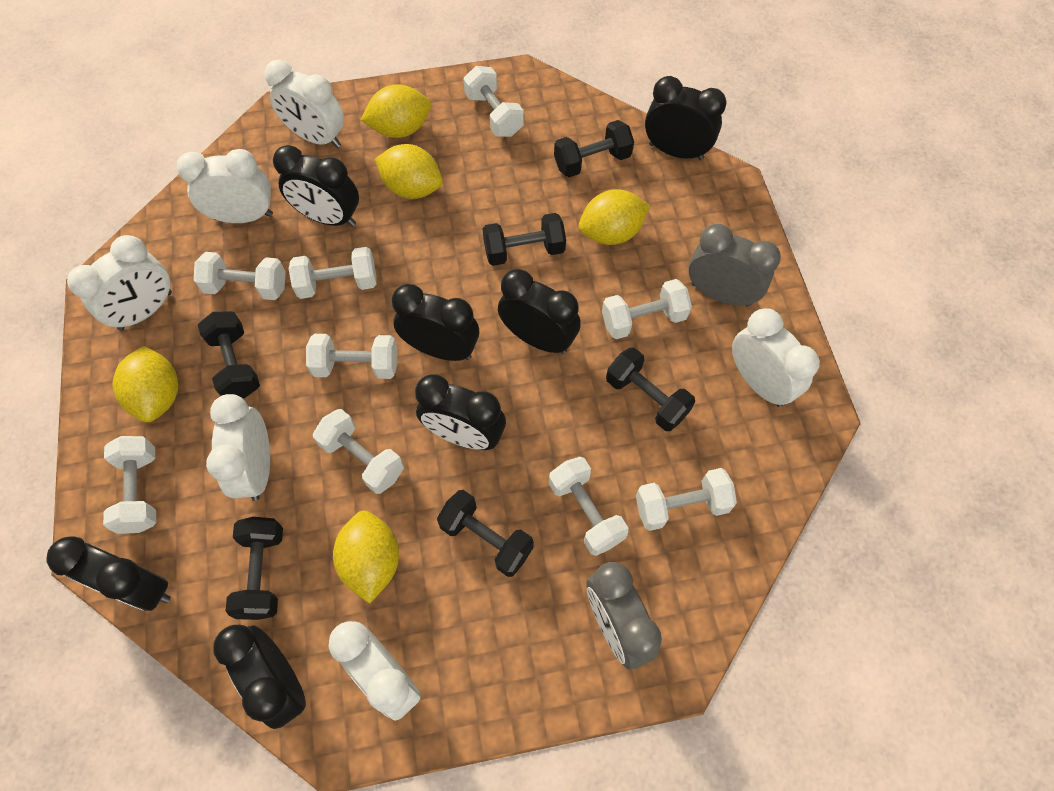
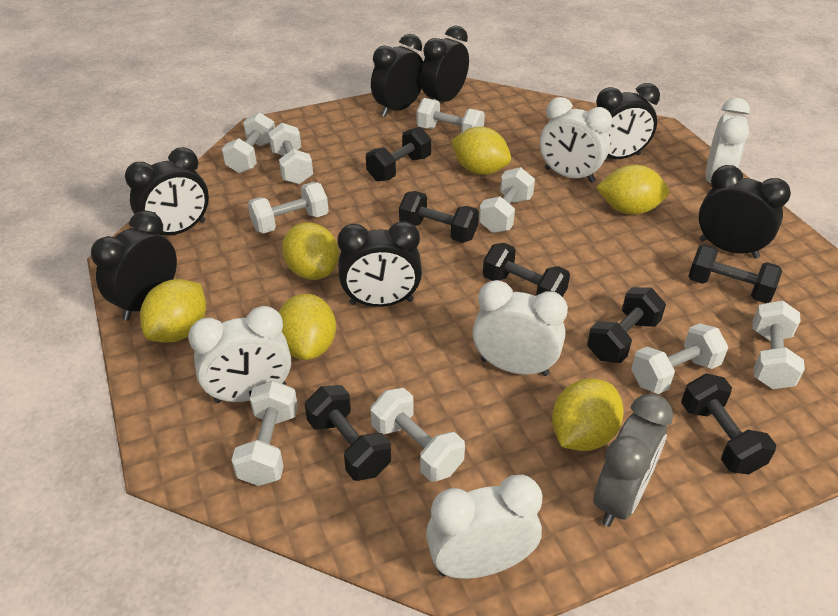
black dumbbell: [198,311,260,398] [226,517,283,620] [437,490,534,577] [483,213,566,266] [554,120,634,177] [606,347,695,431] = 6 -> [305,385,391,481] [366,127,431,182] [399,191,479,243] [483,243,570,297] [587,287,666,363] [681,373,776,474] [688,244,782,303] = 7
grey clock: [586,562,662,669] [689,224,781,307] = 2 -> [593,393,673,527] = 1
white clock: [67,235,172,331] [177,149,273,223] [206,394,270,501] [264,60,344,148] [328,621,421,721] [732,308,820,407] = 6 -> [188,306,291,403] [426,475,542,579] [473,280,568,376] [540,97,612,183] [706,98,750,183] = 5
yellow lemon: [112,346,178,422] [333,510,399,604] [361,85,431,138] [375,144,443,199] [578,189,650,245] = 5 -> [140,279,206,343] [278,294,336,360] [282,222,339,280] [451,127,511,175] [552,378,624,451] [596,164,669,215] = 6

